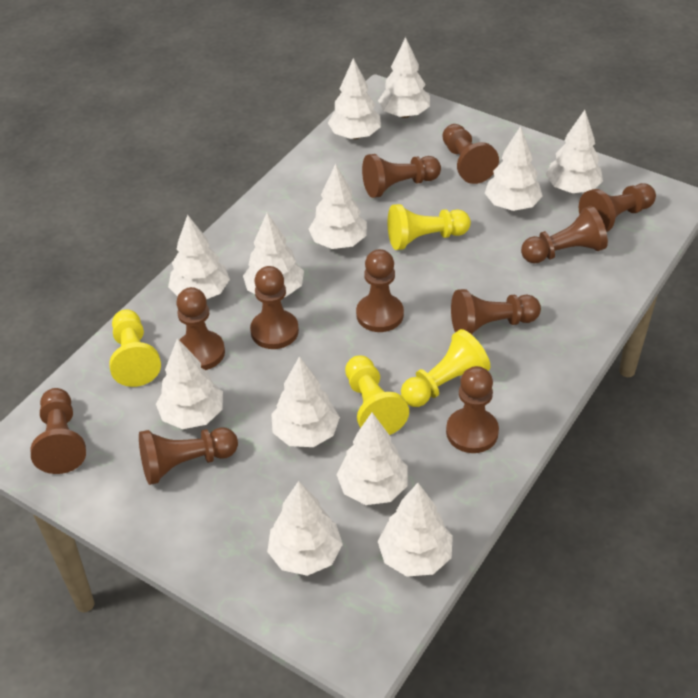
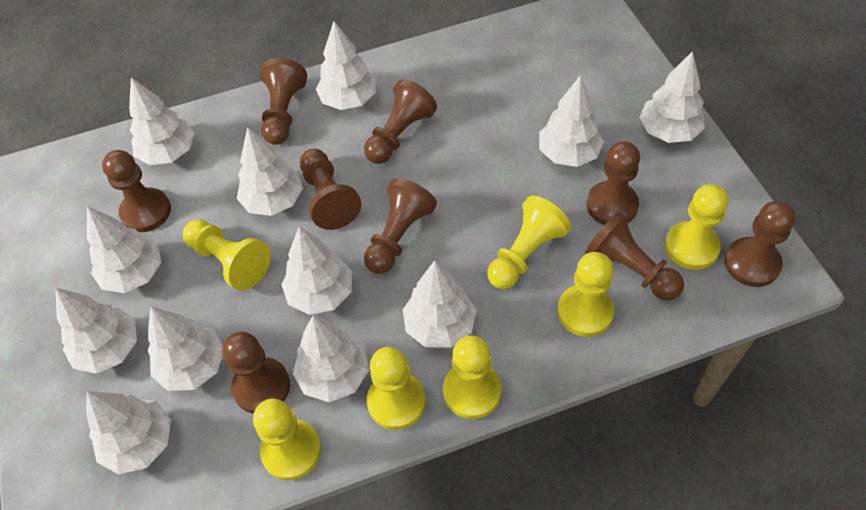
brown pawn: [31,388,86,474] [139,427,238,485] [176,287,225,370] [250,266,299,349] [356,249,404,332] [362,154,441,198] [442,124,499,184] [446,366,499,453] [451,289,541,334] [521,206,608,263] [579,183,656,232] = 11 -> [102,150,171,232] [222,331,290,414] [260,58,307,145] [300,149,361,230] [364,79,437,164] [364,178,437,274] [585,212,684,301] [586,141,640,225] [724,201,796,287] = 9
yellow pawn: [109,309,161,387] [345,356,409,435] [388,204,471,250] [401,329,490,407] = 4 -> [183,219,271,290] [253,399,321,480] [367,347,425,430] [443,335,501,419] [487,196,571,289] [557,252,614,337] [665,184,728,270] = 7

